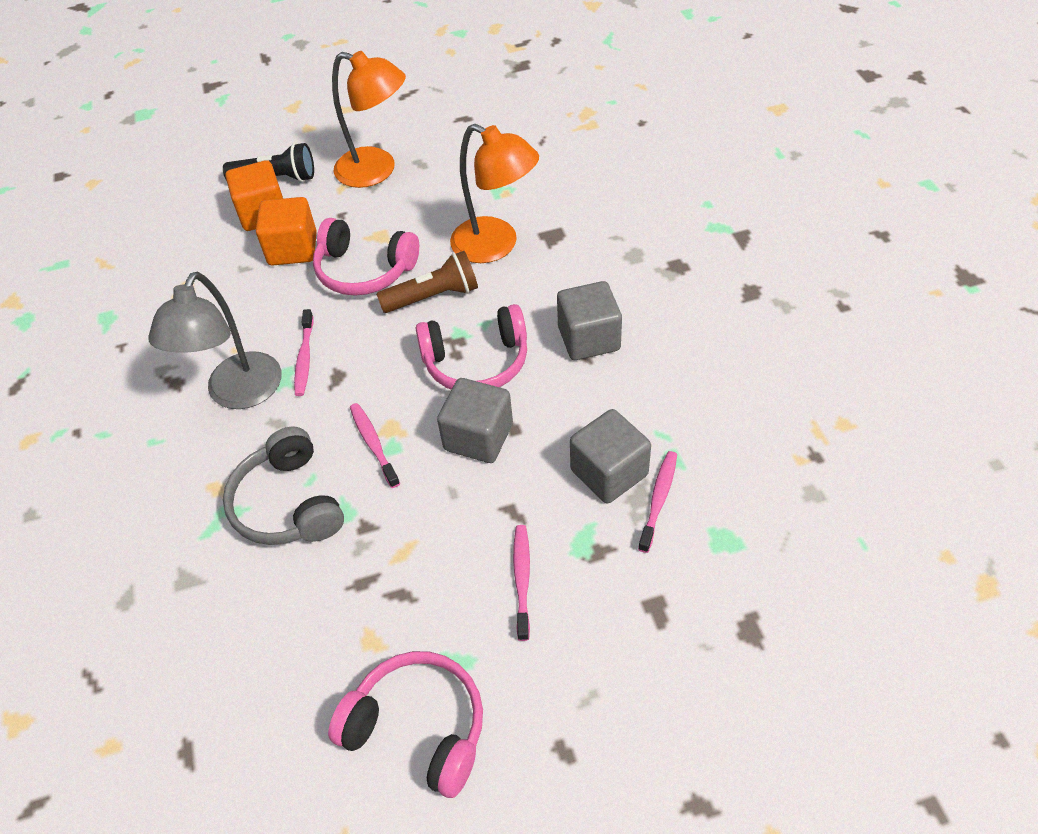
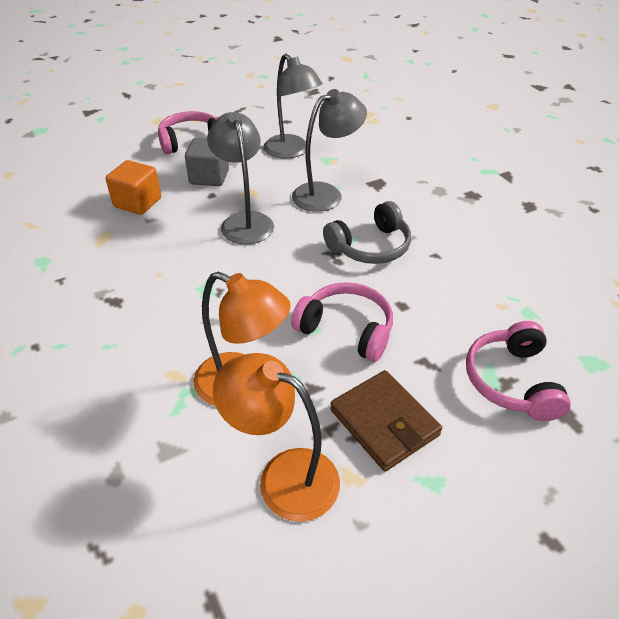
black flashlight: [223,143,314,182] = 1 -> none = 0
brown flashlight: [376,251,478,313] = 1 -> none = 0
brown wallet: none = 0 -> [330,370,442,471] = 1
grey cube: [437,378,513,463] [557,281,622,360] [570,409,651,503] = 3 -> [185,138,229,186] = 1
grey lamp: [148,272,281,409] = 1 -> [207,112,274,244] [264,53,323,159] [292,89,367,212] = 3
orange cube: [226,160,283,231] [256,197,317,266] = 2 -> [106,160,161,215] = 1
pink toothbrush: [294,309,314,396] [350,403,400,488] [513,525,530,641] [638,451,677,553] = 4 -> none = 0

